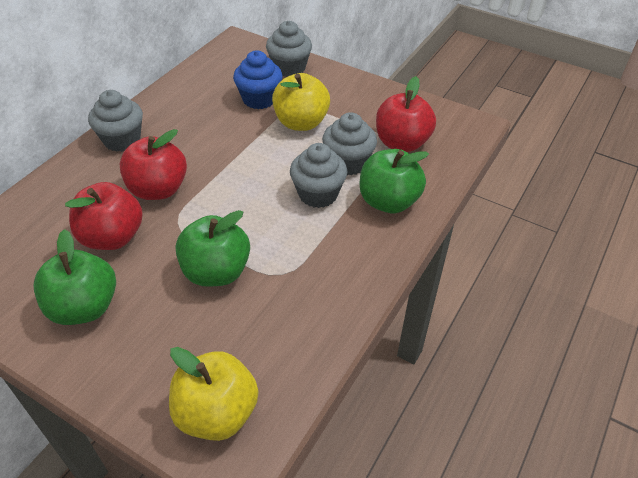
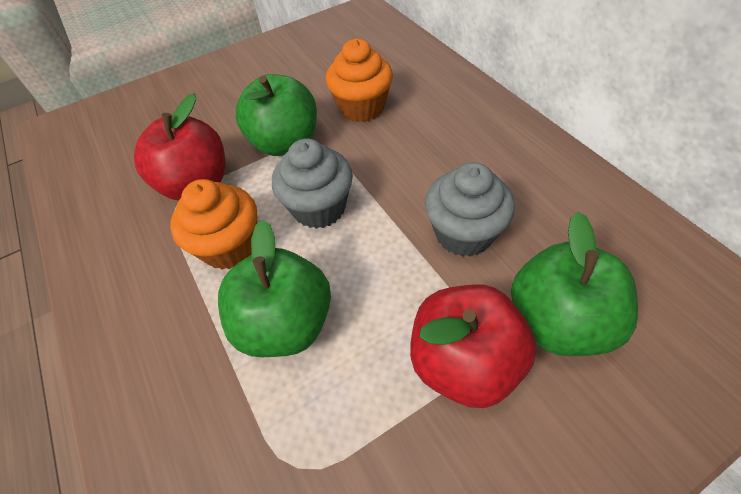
blue cupcake: [233,50,283,109] = 1 -> none = 0
grey cupcake: [88,90,143,152] [266,21,312,77] [290,143,347,208] [322,112,377,175] = 4 -> [272,138,353,229] [425,162,515,257] = 2
orange cupcake: none = 0 -> [170,179,257,269] [326,39,393,122] = 2
red apple: [65,182,143,250] [120,129,187,200] [376,76,436,152] = 3 -> [134,94,226,200] [410,285,537,408] = 2
yellow apple: [169,347,258,441] [272,73,330,131] = 2 -> none = 0

